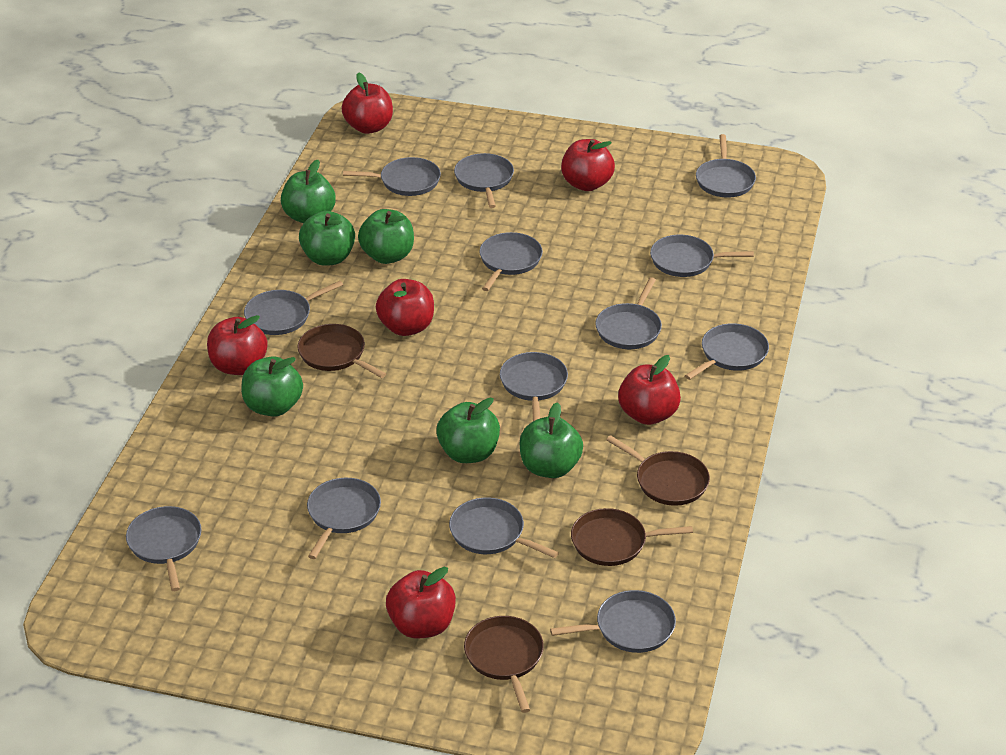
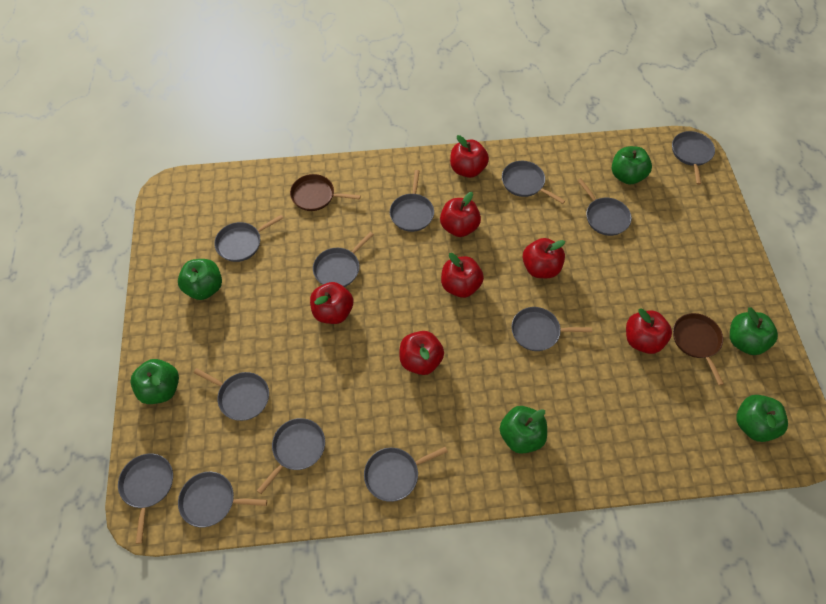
brown pan: [297,324,386,378] [464,616,544,713] [571,508,693,566] [607,435,710,506] = 4 -> [290,174,361,211] [673,313,724,386] = 2
grey pan: [126,506,201,591] [244,281,343,335] [307,478,381,559] [343,157,441,196] [449,498,559,558] [454,153,514,208] [479,232,543,291] [500,352,568,421] [550,590,676,653] [595,277,662,349] [650,235,754,277] [685,323,769,380] [696,134,756,198] = 13 -> [118,454,173,544] [178,472,267,527] [193,368,269,421] [214,215,283,262] [257,418,325,494] [313,232,374,287] [364,447,448,502] [390,170,434,232] [502,161,565,204] [511,307,592,351] [577,178,632,236] [672,131,715,185] = 12
red apple: [207,315,268,375] [342,72,393,134] [376,279,434,336] [386,567,456,638] [561,139,615,191] [618,355,681,425] = 6 -> [310,282,353,324] [399,331,444,375] [440,192,481,237] [441,253,484,298] [450,135,489,178] [523,238,565,278] [626,308,672,354] = 7

